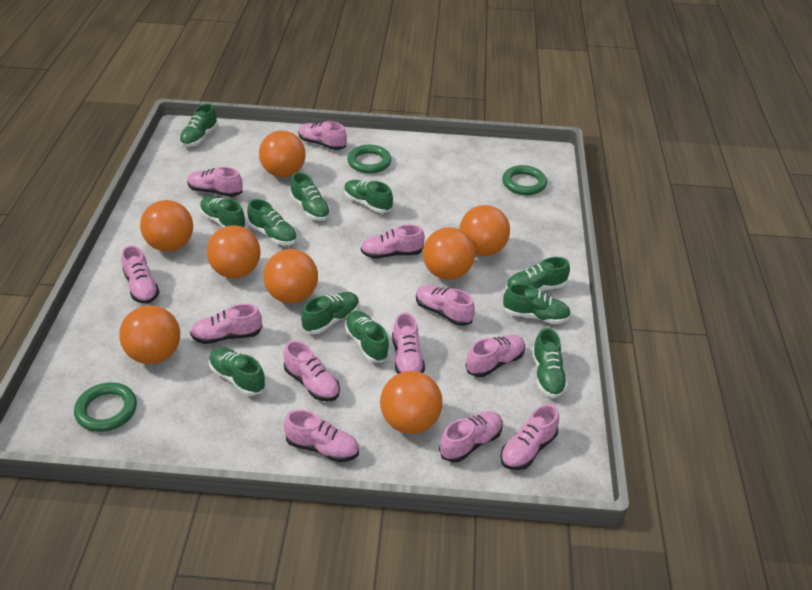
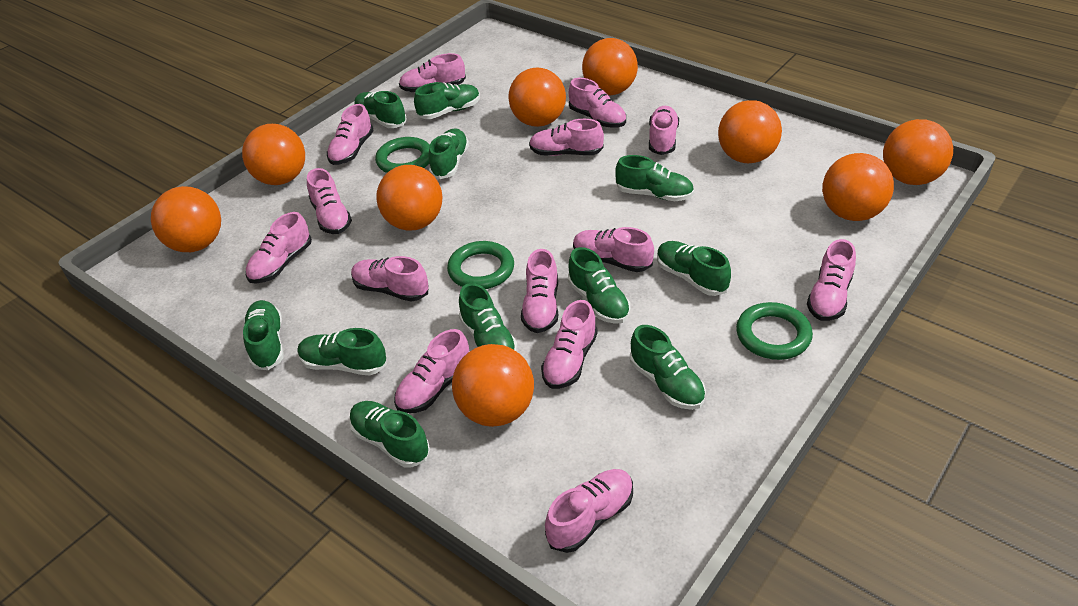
orange ball: [119,305,180,364] [140,200,193,252] [207,225,260,278] [259,130,306,177] [263,249,318,304] [380,371,442,434] [423,227,475,280] [459,205,510,256] = 8 -> [151,186,221,252] [242,124,305,185] [376,165,443,231] [452,344,534,427] [508,68,566,127] [582,38,638,95] [718,100,782,163] [822,153,894,221] [883,119,953,185] = 9
pink shoe: [121,245,159,304] [187,167,243,197] [190,304,262,344] [283,340,340,401] [283,410,359,462] [298,121,347,150] [361,225,425,259] [392,312,425,374] [416,285,475,326] [439,411,503,462] [466,335,525,377] [500,404,559,470] = 12 -> [246,212,312,283] [307,168,352,234] [327,104,374,165] [351,256,428,302] [394,329,469,413] [399,53,466,92] [521,249,558,333] [529,119,604,156] [541,300,598,389] [545,469,633,553] [569,78,626,128] [573,227,654,272] [649,106,679,155] [807,239,856,321] = 14

